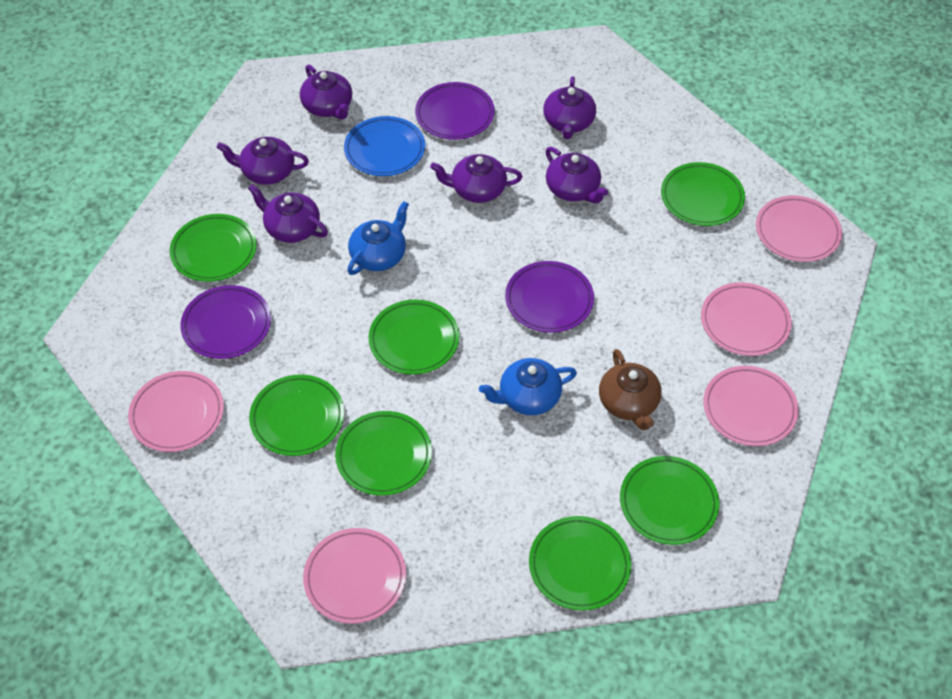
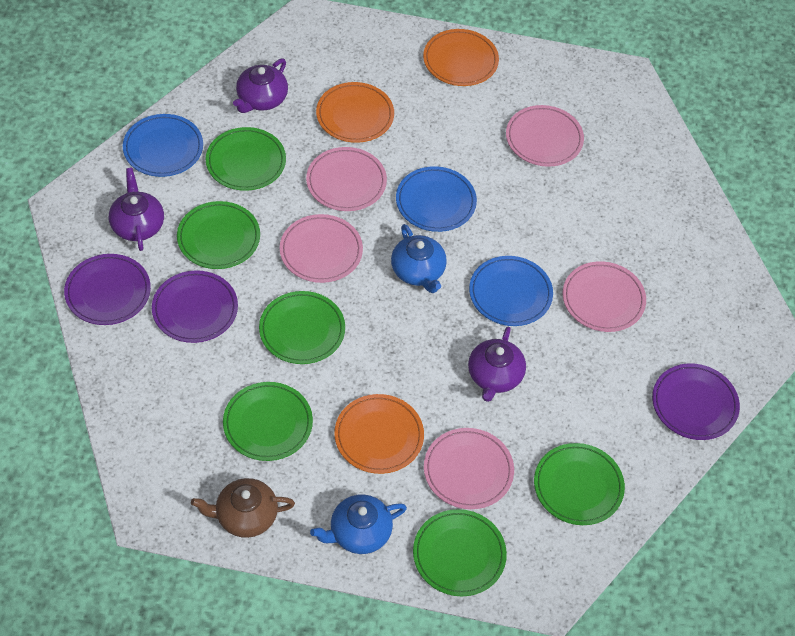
blue plate: [344,116,425,176] = 1 -> [123,114,203,177] [396,166,477,232] [469,256,553,326] = 3
green plate: [170,214,257,282] [249,374,344,456] [335,411,432,496] [369,299,459,375] [529,516,631,611] [620,456,719,545] [661,162,745,226] = 7 -> [177,201,260,269] [206,127,286,191] [223,382,313,461] [259,291,345,364] [413,509,507,596] [534,443,625,525] = 6
orange plate: none = 0 -> [316,82,394,143] [334,394,424,474] [423,29,499,86] = 3
purple teapot: [216,137,309,185] [248,184,328,243] [300,65,352,120] [430,154,522,203] [543,76,596,139] [545,147,608,203] = 6 -> [109,168,164,251] [233,58,288,113] [468,326,526,402] = 3

